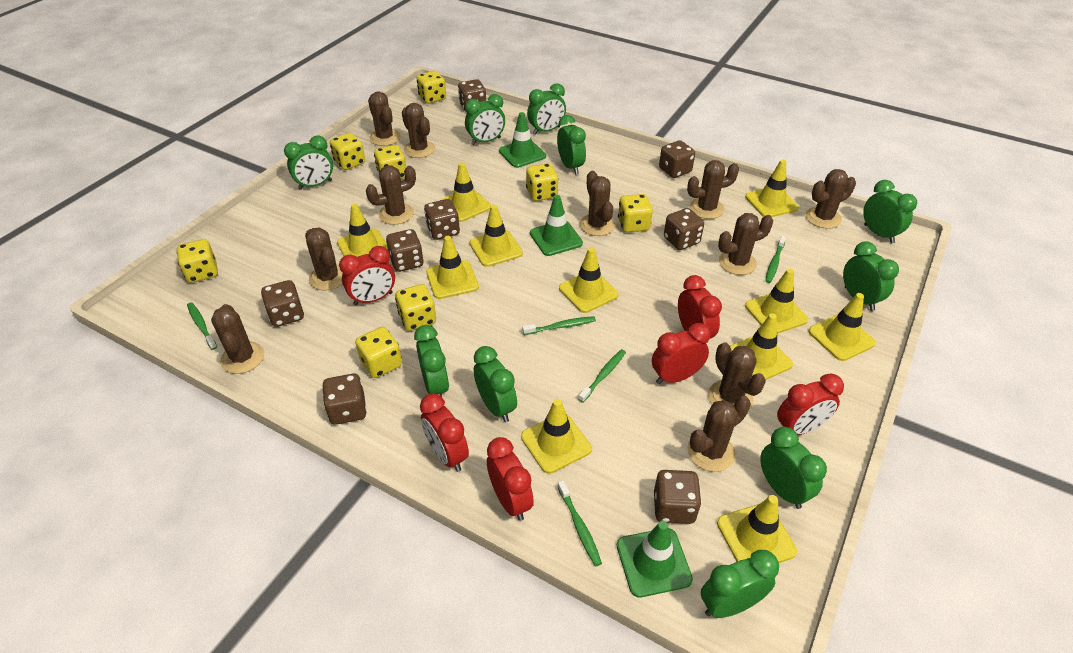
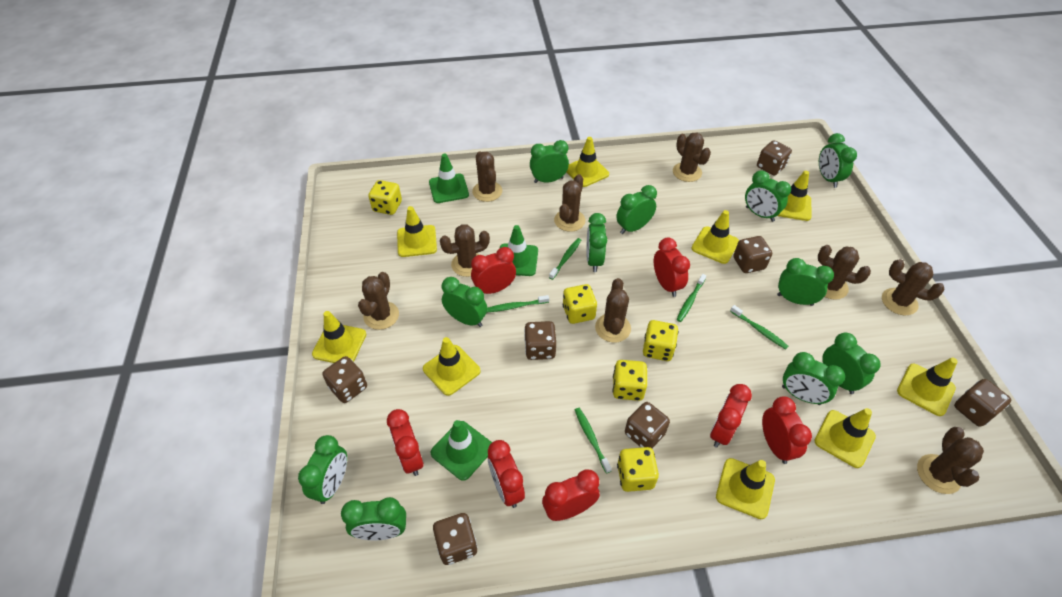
brown cactus: [211,304,264,374] [305,227,342,291] [366,165,416,225] [368,91,400,146] [402,103,435,158] [580,171,615,236] [687,160,739,219] [687,396,751,472] [708,342,766,409] [718,213,773,275] [806,169,856,229] = 11 -> [358,272,399,330] [440,224,490,277] [472,151,502,202] [554,174,586,232] [595,278,631,343] [673,132,711,182] [818,245,871,300] [882,259,944,315] [917,427,984,494] = 9
brown dice: [261,280,304,327] [322,374,367,425] [386,229,424,272] [424,199,460,240] [458,79,486,111] [654,470,702,524] [659,140,695,178] [664,208,704,250] = 8 -> [323,356,367,403] [433,513,477,565] [524,321,556,360] [625,402,670,448] [734,236,772,273] [757,141,792,175] [954,379,1011,427] = 7
green clock: [284,136,333,190] [414,325,449,397] [465,94,505,145] [474,346,517,422] [527,83,566,135] [557,115,586,174] [701,550,779,618] [760,427,827,509] [843,241,899,311] [863,180,917,243] = 10 -> [298,435,347,504] [341,497,406,541] [442,277,487,327] [530,140,569,183] [586,213,607,272] [616,185,657,234] [745,170,791,222] [777,258,834,306] [782,352,845,405] [819,133,857,188] [822,333,881,394] = 11
red clock: [339,246,395,305] [420,394,469,472] [487,437,534,521] [652,323,710,384] [678,275,722,338] [777,374,844,435] = 6 -> [387,409,423,476] [471,247,516,294] [488,440,525,508] [542,469,600,521] [654,238,690,297] [710,384,752,448] [762,396,812,464] = 7
yellow dice: [177,239,218,283] [330,133,365,170] [355,327,402,378] [374,145,406,179] [395,284,436,331] [417,71,446,103] [526,163,558,201] [618,194,653,233] = 8 -> [369,180,402,215] [563,284,597,324] [613,360,647,401] [617,447,659,492] [643,320,679,361] = 5
yellow traffic cone: [337,204,388,257] [426,236,479,299] [441,162,491,222] [470,205,523,267] [521,399,592,474] [559,247,619,313] [717,495,797,563] [730,314,793,380] [745,160,799,217] [745,269,808,334] [809,293,876,361] = 11 -> [312,311,366,363] [397,206,437,257] [423,337,481,396] [567,137,609,187] [691,210,739,264] [716,458,775,519] [777,171,812,221] [814,408,876,468] [897,357,958,416] = 9

